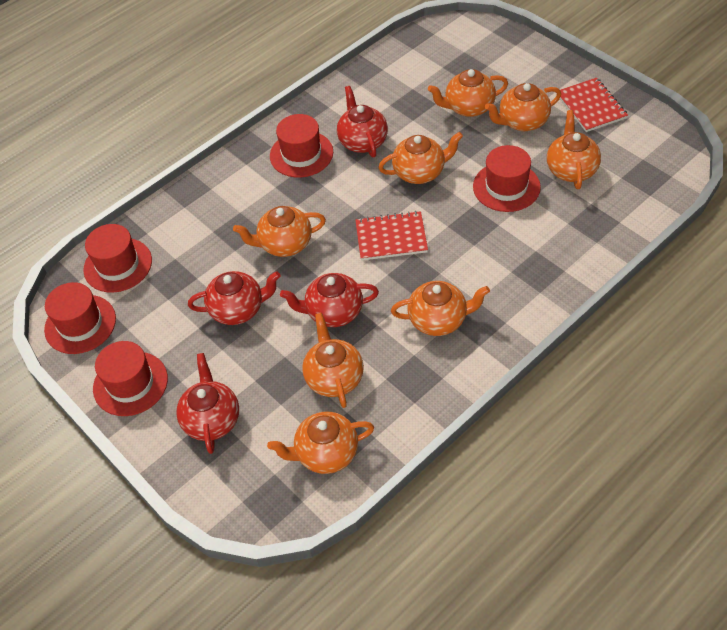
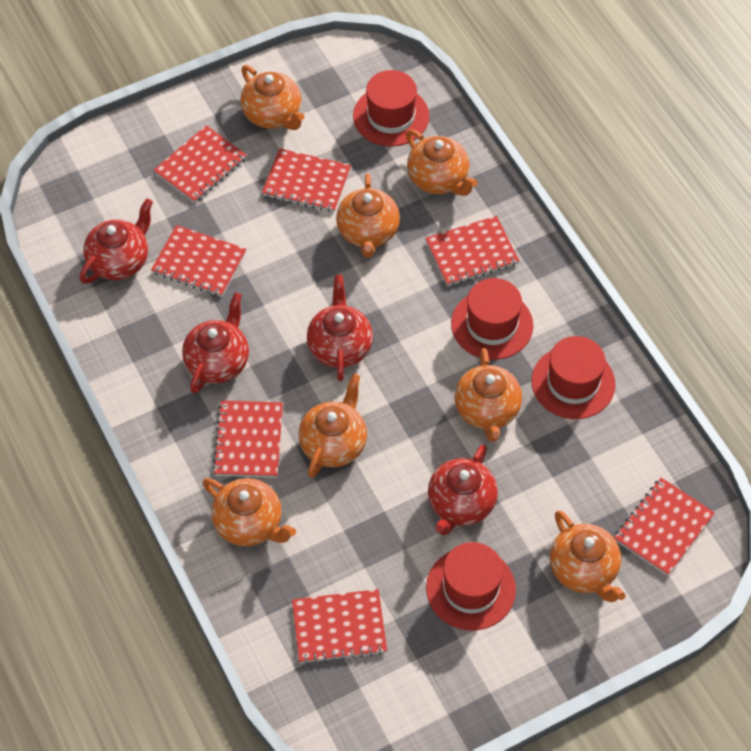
orange teapot: [233,206,326,257] [267,412,374,474] [302,313,364,408] [378,132,463,184] [391,281,490,336] [428,69,508,117] [485,83,561,131] [547,110,601,189] = 8 -> [203,478,296,546] [240,65,304,130] [298,373,367,478] [336,173,400,258] [406,129,477,196] [455,348,522,442] [550,510,625,602] = 7
red hat: [44,282,116,354] [83,224,152,293] [93,341,168,416] [270,114,333,178] [473,145,541,212] = 5 -> [353,70,430,147] [426,542,516,631] [451,278,533,360] [531,336,616,419] = 4
red notebook: [355,211,428,260] [556,78,628,132] = 2 -> [151,225,247,297] [154,125,247,203] [212,400,283,478] [262,148,351,212] [292,589,387,664] [425,216,519,286] [614,478,715,576] = 7

